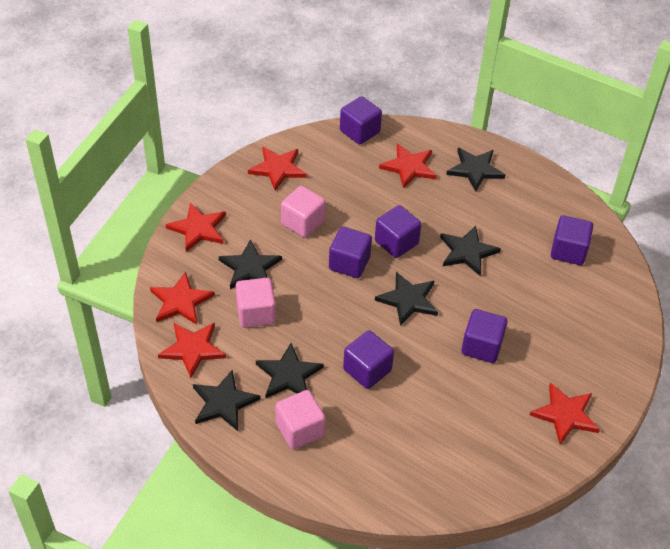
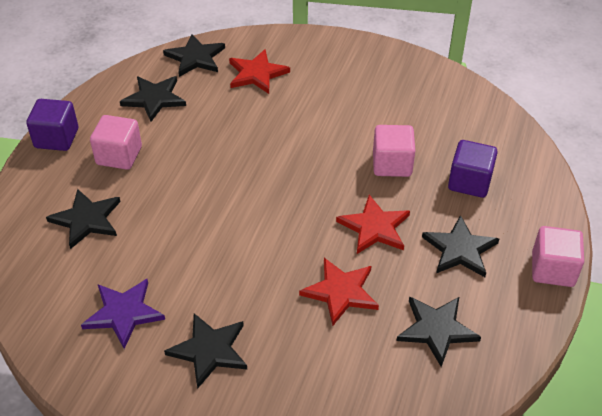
purple cube: [329,227,372,278] [340,96,382,145] [343,330,394,389] [375,205,421,258] [461,309,508,363] [551,215,593,265] = 6 -> [26,99,78,151] [448,140,498,198] = 2
purple star: none = 0 -> [81,279,165,349] = 1
red star: [150,272,215,325] [158,323,226,378] [166,202,226,252] [248,147,307,191] [379,144,437,189] [530,382,600,444] = 6 -> [229,49,290,94] [299,258,379,326] [336,195,410,254] = 3

